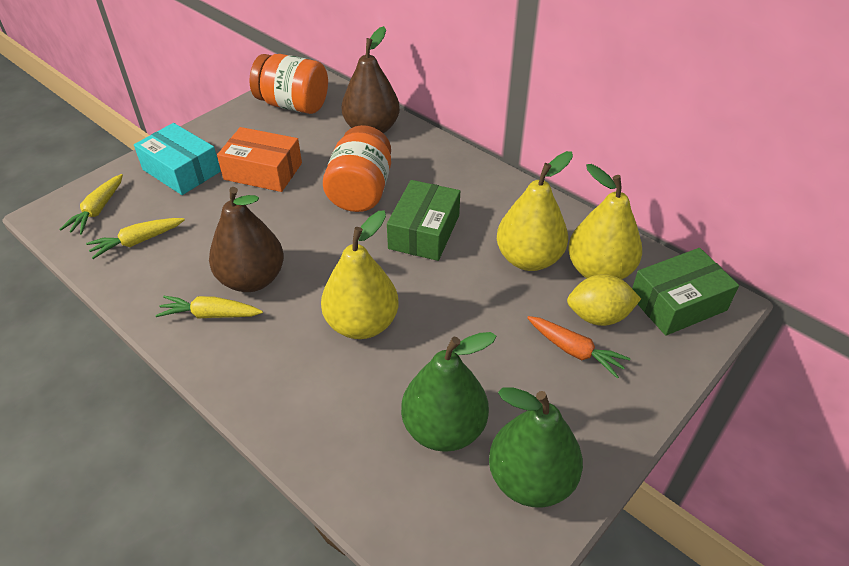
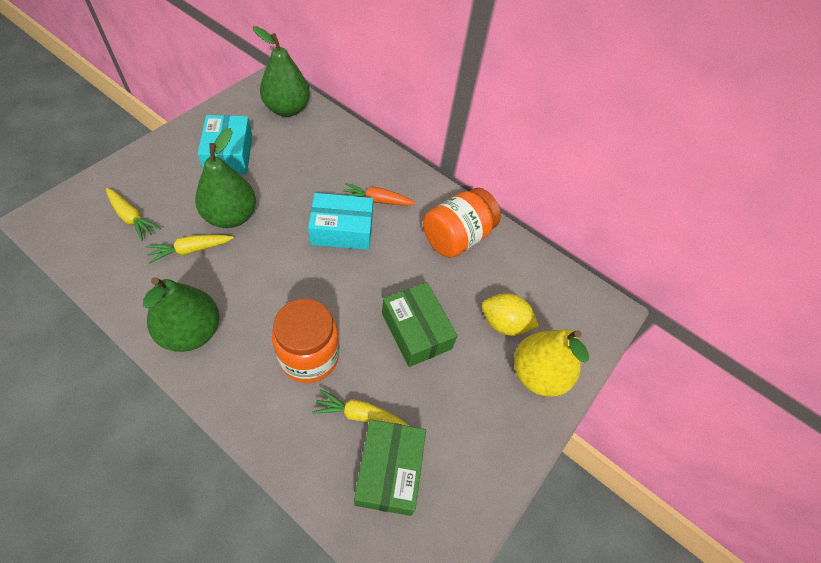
brown pear: [209,187,284,292] [342,26,400,133] = 2 -> none = 0
green pear: [401,332,497,452] [489,387,583,508] = 2 -> [143,277,219,352] [195,128,256,228] [253,26,310,117] = 3
orange box: [217,127,302,192] = 1 -> none = 0
turquoise box: [134,123,221,195] = 1 -> [198,115,252,174] [308,193,373,250] = 2
yellow pear: [321,211,398,339] [497,151,573,271] [568,164,642,279] = 3 -> [514,329,589,397] = 1

